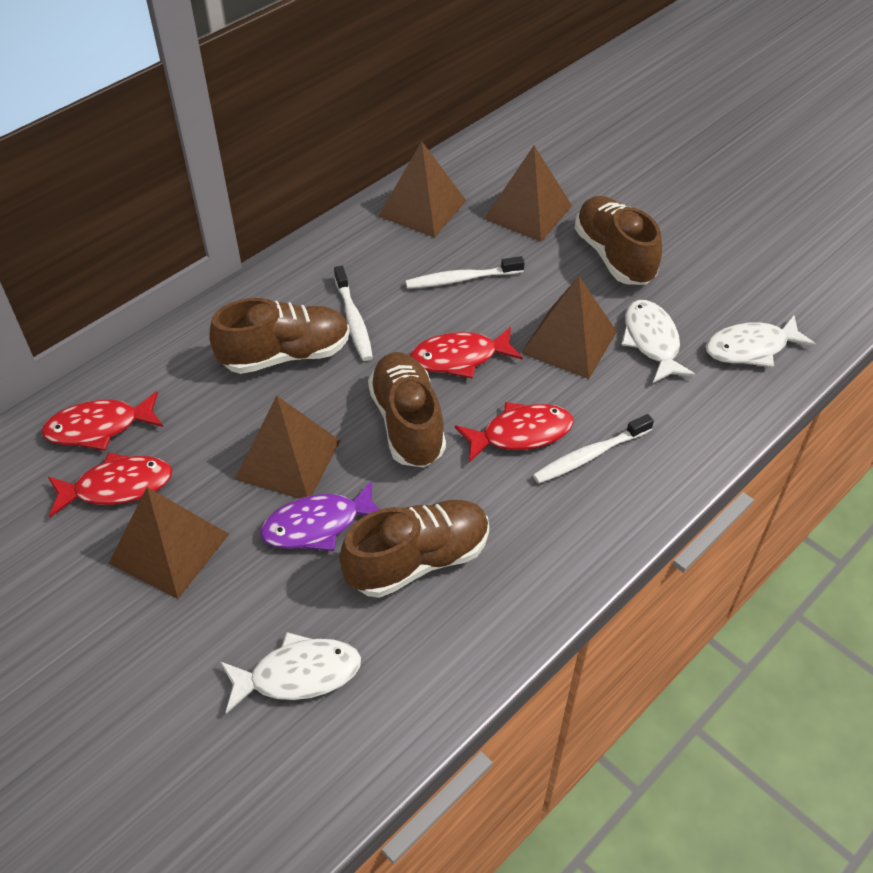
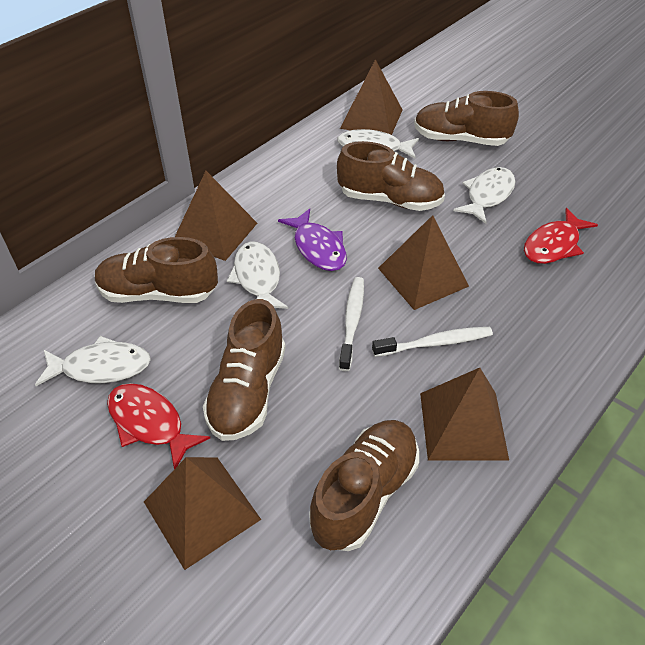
brown shoe: [209,298,350,374] [339,500,489,598] [368,352,446,468] [575,196,662,285] = 4 -> [95,237,218,303] [203,299,286,441] [309,420,419,551] [337,141,445,211] [414,91,519,146] = 5
red fish: [41,391,163,450] [48,452,172,517] [410,327,523,379] [455,402,574,463] = 4 -> [107,383,210,469] [524,208,598,264] = 2
white fish: [220,632,361,714] [621,300,696,383] [705,315,816,368] = 3 -> [35,336,151,386] [227,242,288,309] [337,129,419,159] [453,167,515,224] = 4
white toothbrush: [334,266,373,361] [406,256,525,289] [533,414,654,484] = 3 -> [339,277,364,371] [372,327,493,357] = 2

